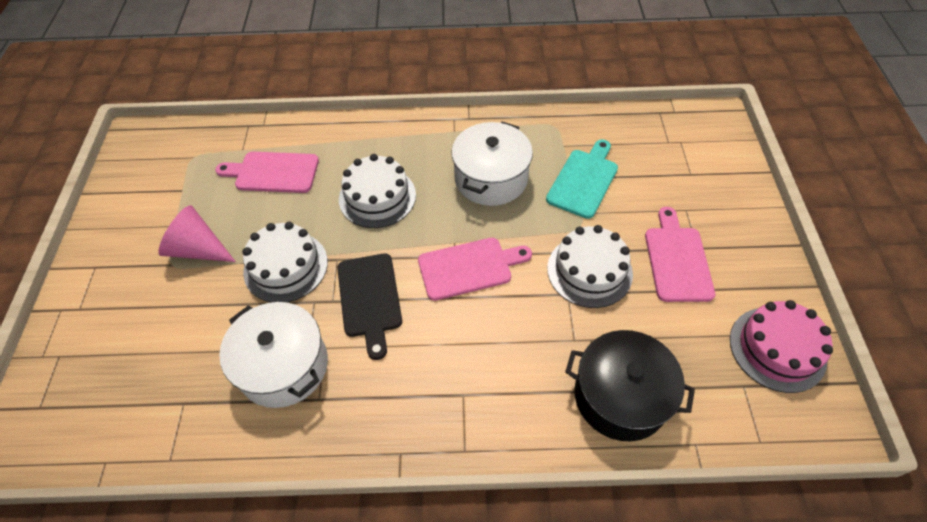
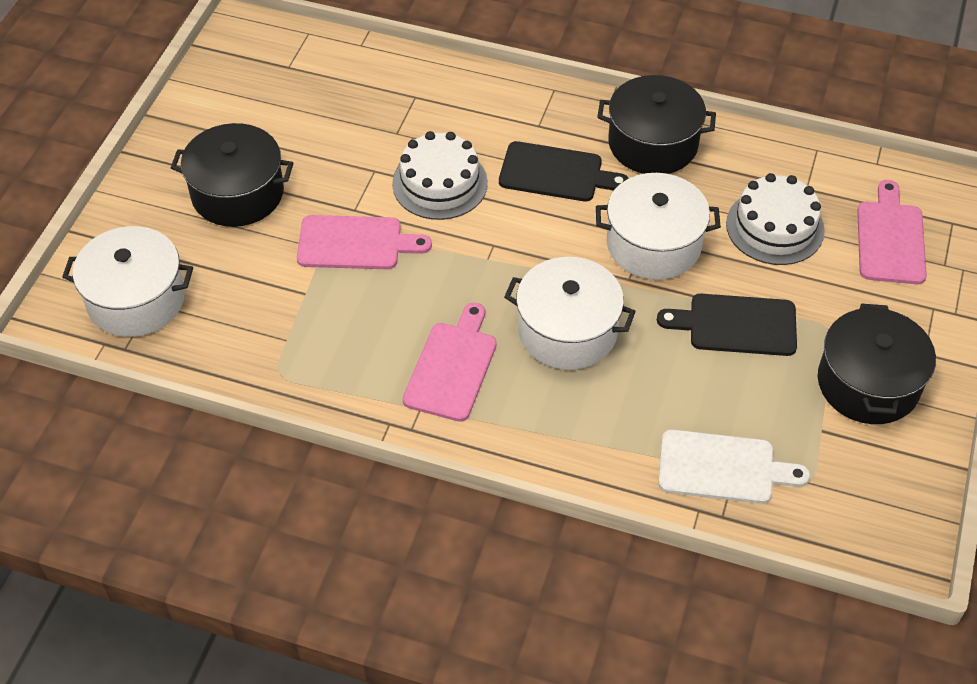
black cutting board: [337,253,402,360] = 1 -> [499,141,629,201] [657,294,797,356] = 2
black pot: [565,330,695,441] = 1 -> [171,123,293,227] [597,75,716,174] [818,303,936,424] = 3
pink cake: [730,300,833,393] = 1 -> none = 0
pink cone: [158,205,236,262] = 1 -> none = 0
turquoise cutting board: [546,139,618,219] = 1 -> none = 0
white cake: [242,222,328,302] [339,154,416,228] [547,225,633,308] = 3 -> [392,131,488,220] [726,173,825,265] = 2
white cutting board: none = 0 -> [659,430,810,504] = 1
white pot: [219,302,328,408] [451,122,533,206] = 2 -> [62,226,193,337] [504,257,636,370] [596,173,721,280] = 3

